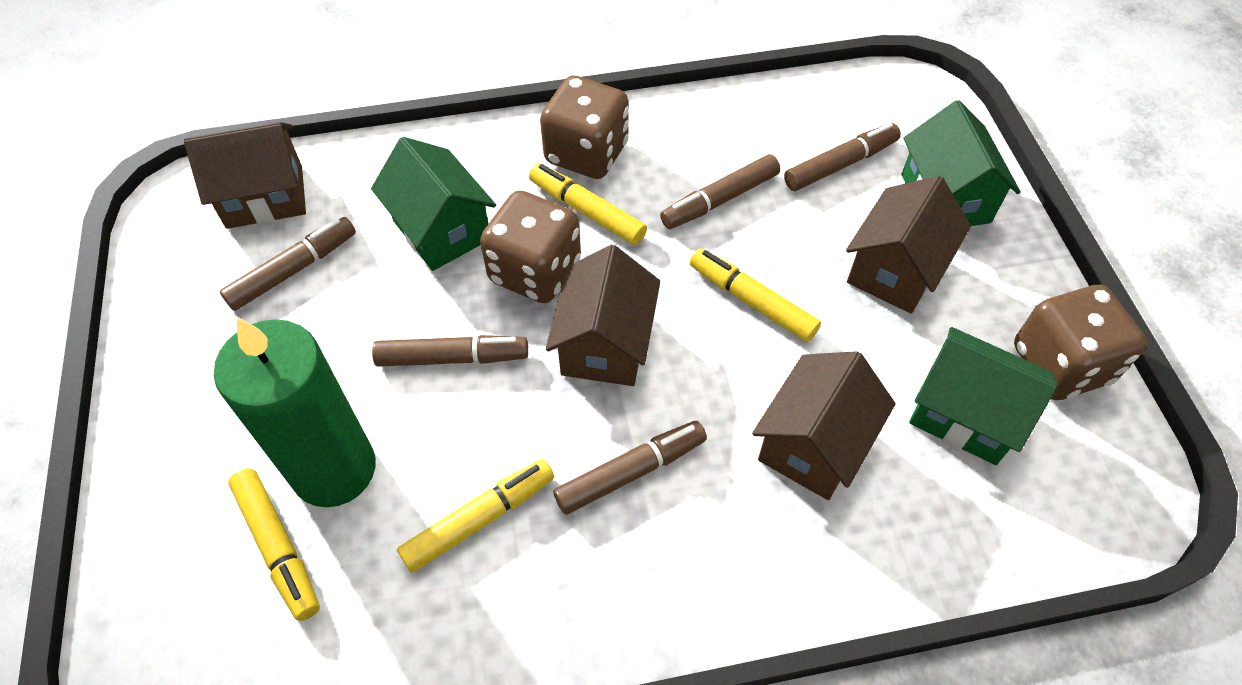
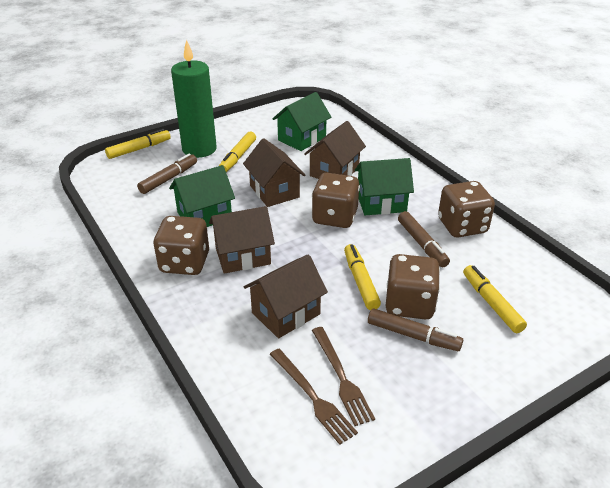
brown dice: [480,190,581,303] [540,75,629,179] [1014,285,1147,400] = 3 -> [153,216,209,275] [312,173,360,228] [386,254,440,319] [438,181,495,237] = 4
brown fork: none = 0 -> [270,349,358,445] [312,327,375,426] = 2
brown marker: [220,217,356,311] [372,335,528,367] [553,421,707,515] [660,154,780,229] [784,123,901,191] = 5 -> [137,153,197,194] [368,308,463,351] [398,211,450,267] = 3

